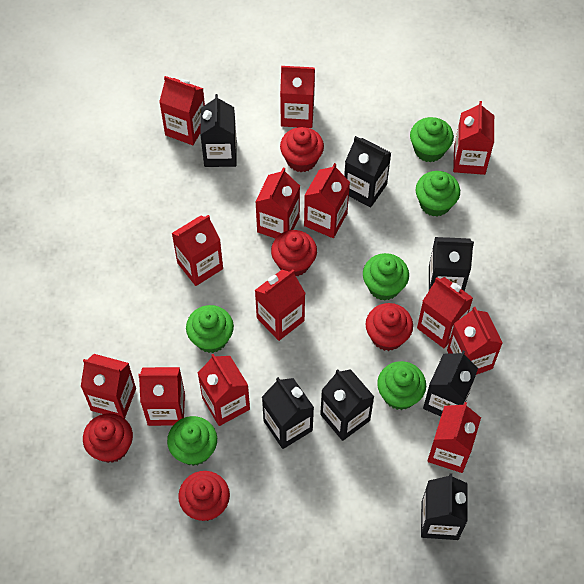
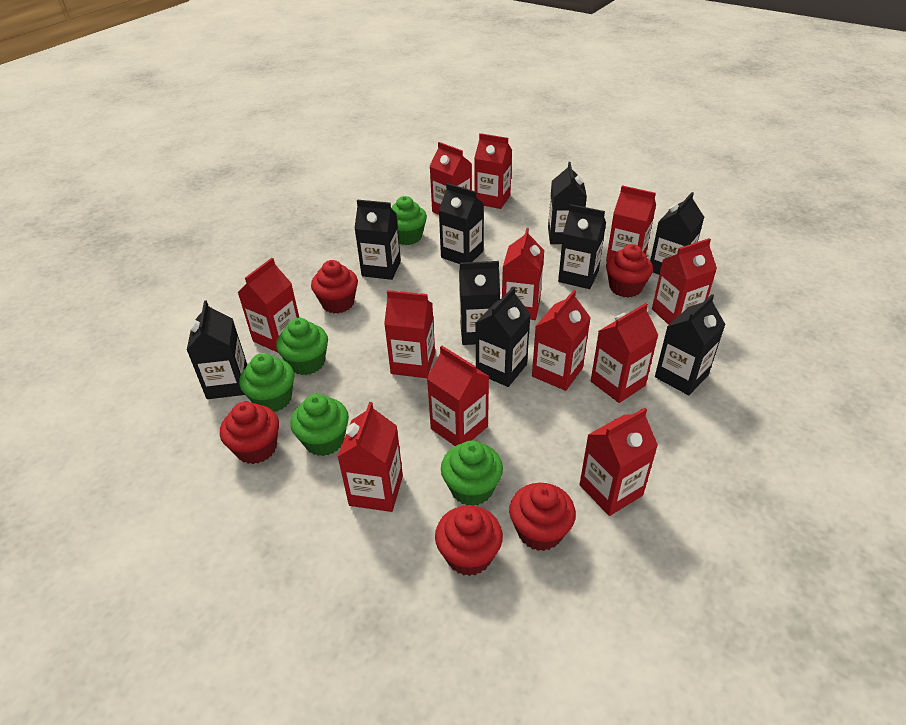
black carton: [200,94,237,167] [262,377,314,449] [320,369,374,441] [344,136,391,208] [421,474,468,540] [423,351,478,416] [429,237,474,291] = 7 -> [187,300,247,399] [354,200,401,280] [439,183,484,264] [459,261,500,345] [476,287,531,387] [548,162,587,244] [558,204,606,289] [650,192,704,275] [655,294,726,395] = 9
green cupcake: [167,416,217,466] [186,305,234,353] [363,253,409,300] [377,361,426,410] [410,117,454,162] [416,171,460,217] = 6 -> [239,353,294,412] [276,318,328,375] [290,394,349,456] [391,196,427,245] [441,441,503,506] = 5
red carton: [81,354,136,419] [138,367,185,426] [159,76,205,145] [172,215,223,286] [198,354,250,426] [255,167,300,239] [255,270,305,341] [280,66,315,128] [304,163,350,238] [417,277,473,348] [427,402,481,473] [447,307,503,375] [453,101,494,175] = 13 -> [238,258,299,353] [338,402,403,512] [384,290,435,378] [427,346,489,446] [429,142,472,215] [474,133,512,209] [502,228,544,320] [532,290,591,391] [579,408,658,516] [591,303,658,403] [606,185,656,261] [652,238,717,325] = 12

